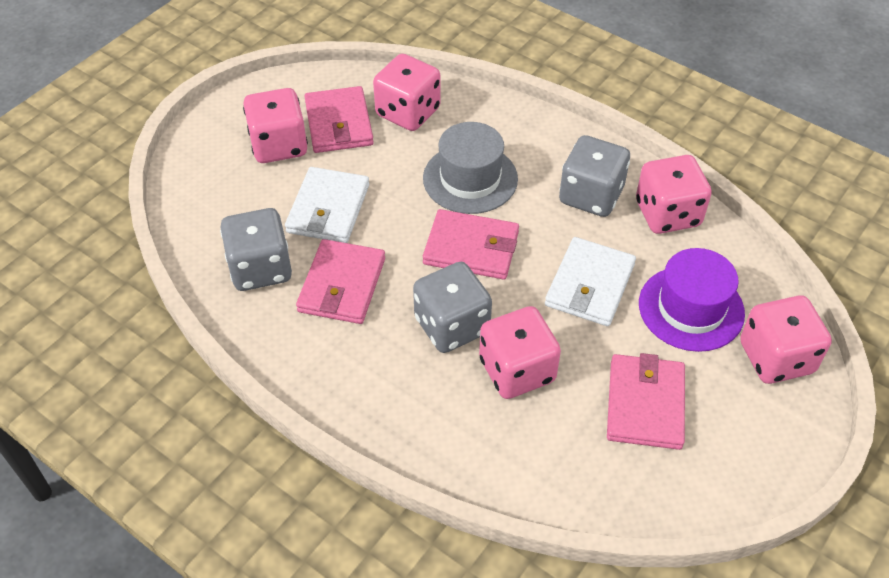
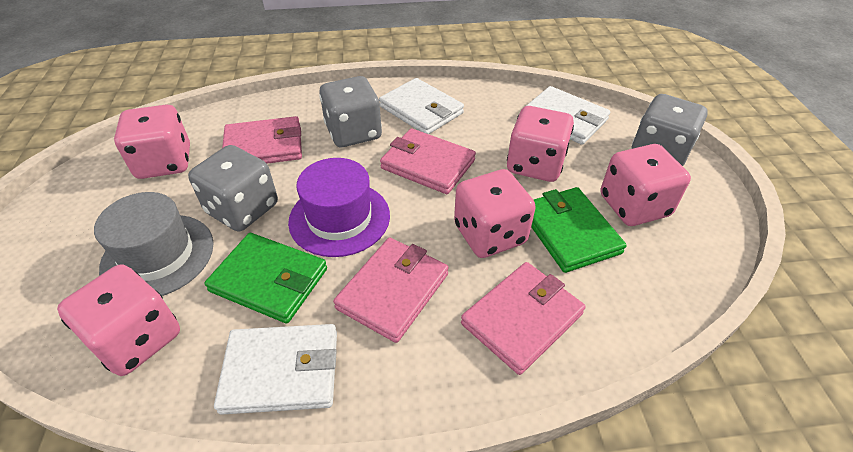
green wallet: none = 0 -> [204,233,327,323] [531,187,627,273] = 2
white wallet: [285,167,369,243] [545,237,636,326] = 2 -> [214,324,337,415] [379,78,464,134] [526,86,610,145] = 3

